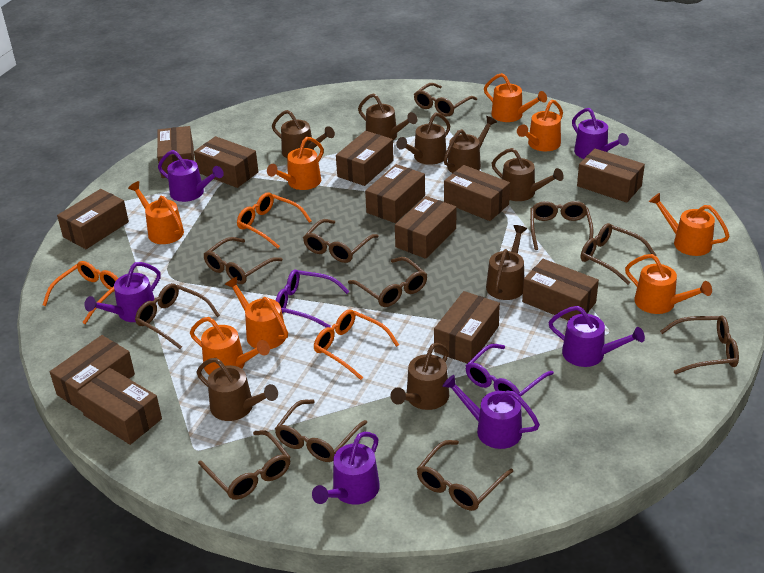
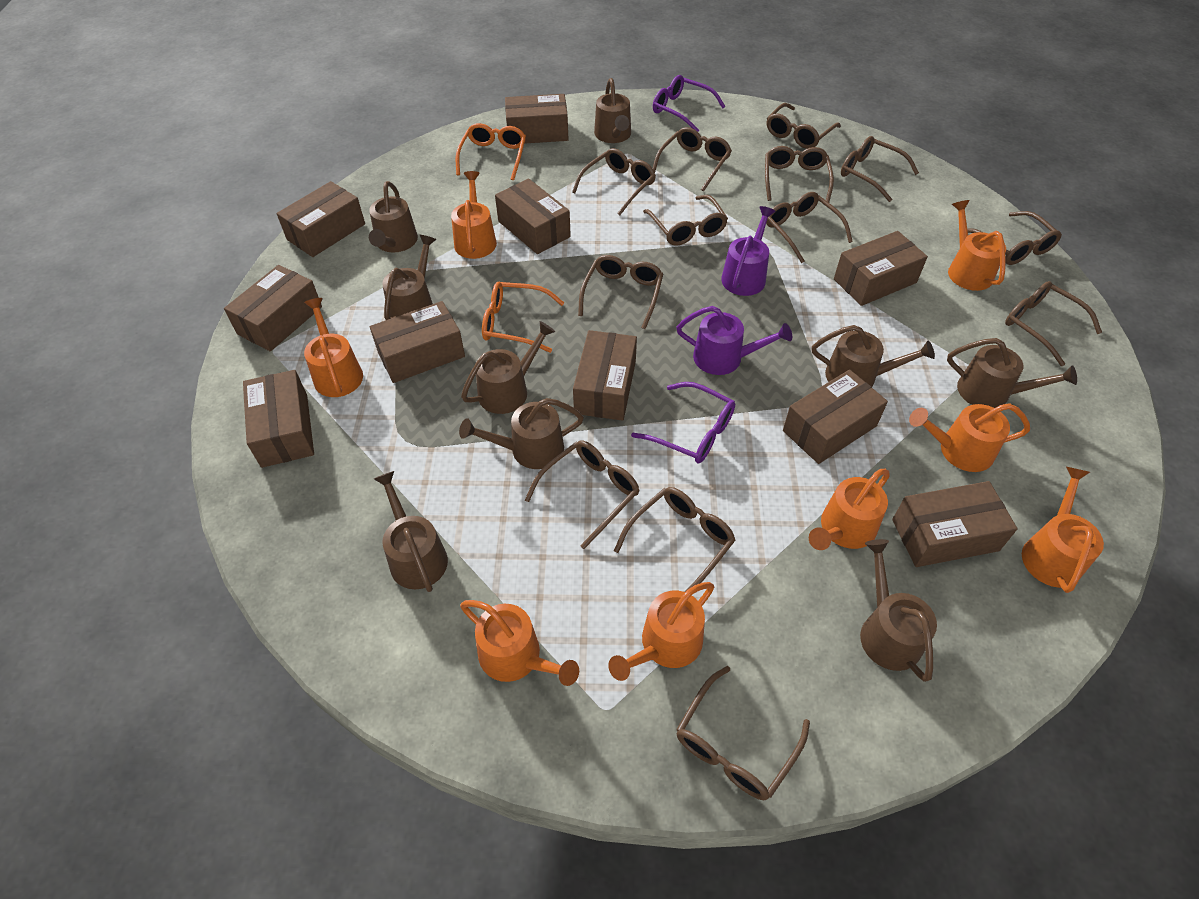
brown box: [50,335,135,412] [57,189,129,249] [77,368,162,445] [157,126,194,178] [194,136,258,188] [336,131,394,186] [365,164,425,223] [395,196,456,259] [434,291,500,363] [444,165,510,221] [522,259,599,320] [577,148,645,203] = 12 -> [224,265,322,351] [243,370,314,468] [276,181,365,257] [370,301,465,383] [495,178,571,254] [505,94,569,144] [573,330,637,421] [783,370,888,464] [834,231,928,306] [892,481,1018,567] = 10
brown glasses: [135,283,220,349] [198,430,290,500] [203,237,283,284] [275,399,367,462] [303,219,379,263] [348,257,427,307] [414,83,477,116] [417,440,513,511] [530,201,593,250] [581,223,656,285] [660,316,739,374] = 11 -> [525,441,640,549] [572,148,656,215] [578,255,663,329] [614,487,736,592] [643,195,728,246] [652,127,732,191] [676,666,810,800] [765,146,834,203] [766,192,853,263] [767,103,841,149] [841,136,919,202] [967,211,1062,265] [1005,281,1102,366] = 13
brown watering can: [197,358,278,421] [272,110,335,158] [358,93,418,140] [390,343,449,410] [396,112,450,165] [444,116,497,173] [486,225,527,300] [491,148,564,201] = 8 -> [369,181,418,253] [374,471,448,592] [382,235,436,320] [459,398,584,469] [461,321,555,414] [594,78,631,143] [812,325,935,387] [860,539,937,682] [947,338,1077,408] = 9
orange glasses: [43,261,118,324] [237,192,312,249] [314,309,399,380] = 3 -> [456,123,526,181] [482,282,564,353] = 2
purple watering can: [84,262,161,322] [158,150,224,202] [312,432,380,505] [442,375,540,449] [548,306,645,367] [572,108,629,159] = 6 -> [676,306,792,375] [721,206,775,296] = 2

